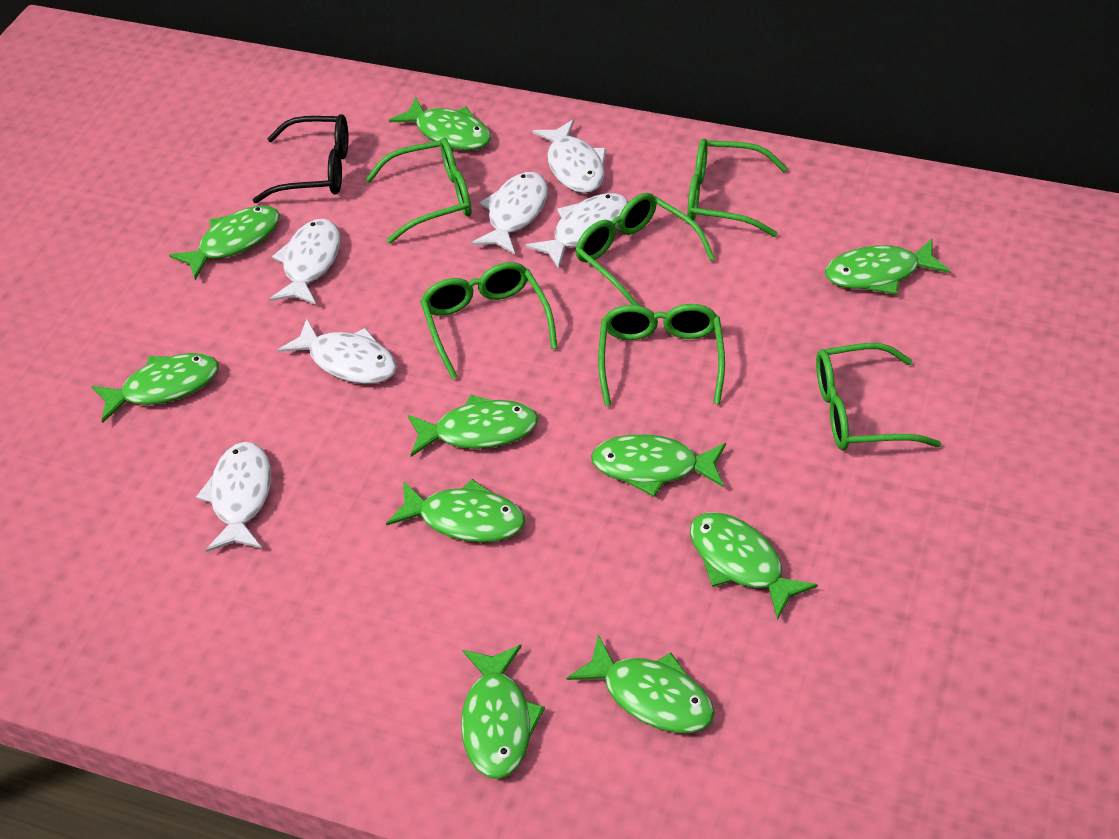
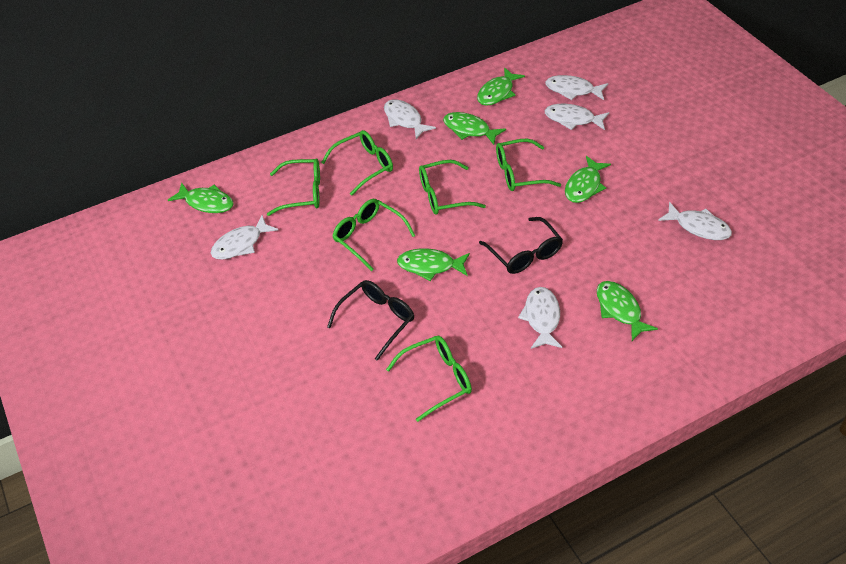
black glasses: [252,114,348,203] = 1 -> [327,280,414,361] [479,217,563,274] = 2
green fish: [91,353,219,423] [169,206,280,280] [386,479,525,542] [389,97,491,150] [408,395,538,457] [461,645,545,779] [567,635,715,733] [591,434,726,497] [690,512,818,620] [825,239,950,294] = 10 -> [168,182,234,213] [397,248,470,281] [443,112,506,145] [477,67,525,106] [565,156,611,203] [597,281,658,341] = 6

